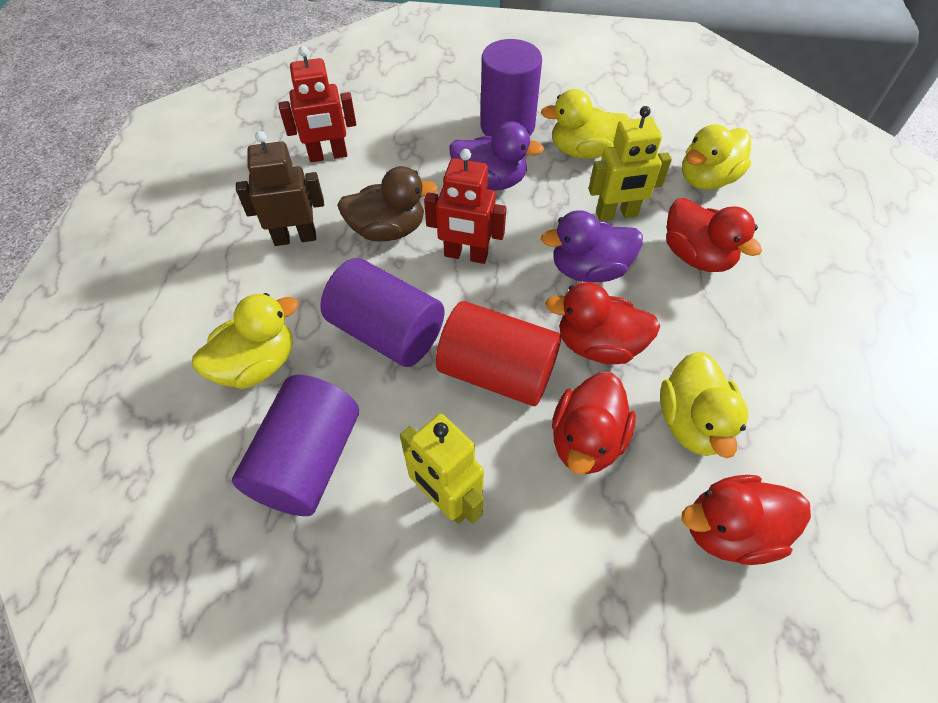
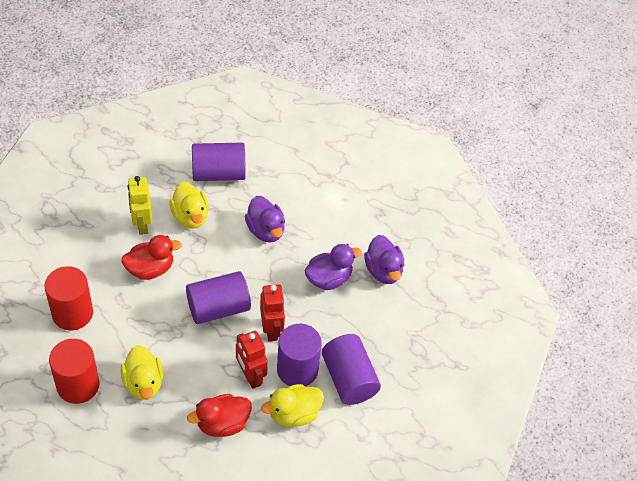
brown duck: [337,166,438,241] = 1 -> none = 0
brown robot: [236,131,324,246] = 1 -> none = 0
purple cylinder: [232,375,359,516] [320,258,445,367] [480,39,542,136] = 3 -> [186,271,251,324] [192,142,246,181] [277,324,322,387] [322,334,381,405] = 4
purple duck: [449,122,544,191] [541,210,643,282] = 2 -> [245,196,285,243] [305,244,362,290] [364,235,404,284] = 3
red cylinder: [436,301,561,406] = 1 -> [44,266,93,330] [49,339,100,404] = 2
red duck: [545,282,660,365] [552,372,636,475] [666,198,762,272] [682,475,811,565] = 4 -> [121,235,182,280] [187,394,252,437] = 2
yellow duck: [192,293,298,389] [541,89,630,159] [660,351,748,458] [682,124,751,190] = 4 -> [121,345,164,400] [169,181,209,229] [261,384,324,427] = 3
yellow robot: [400,414,484,524] [589,106,672,221] = 2 -> [128,176,152,235] = 1

